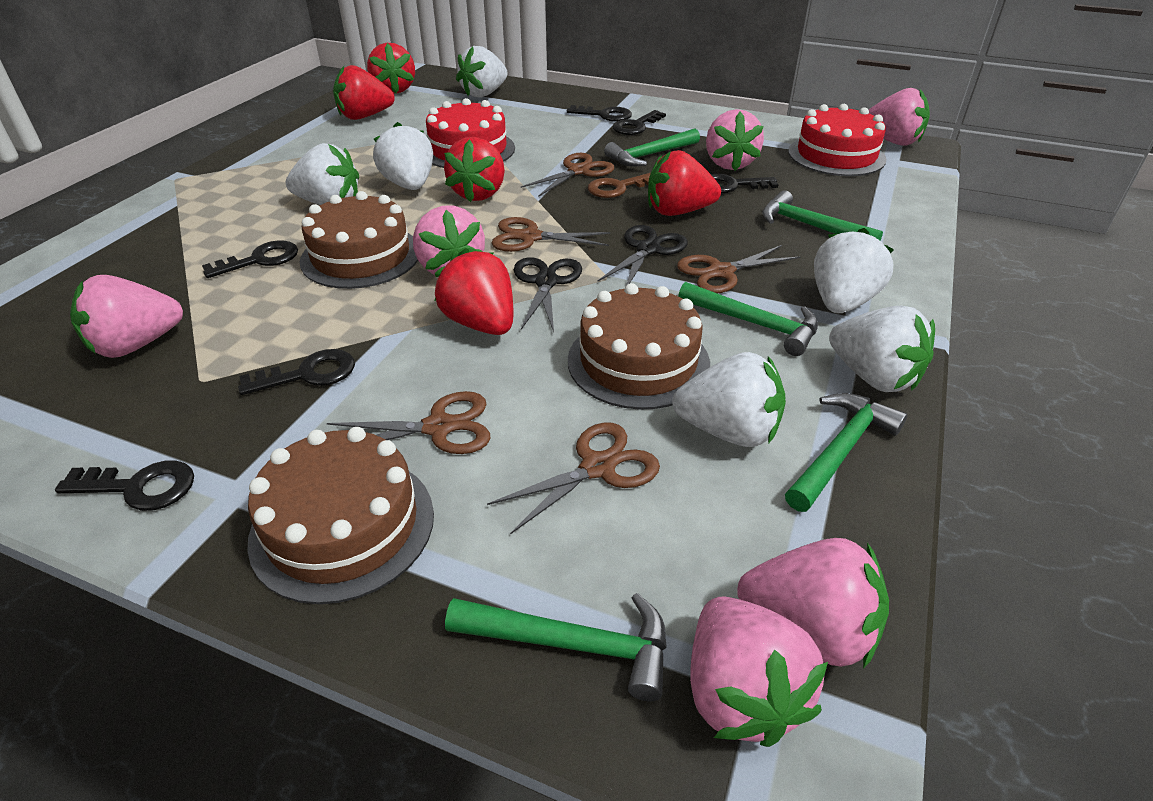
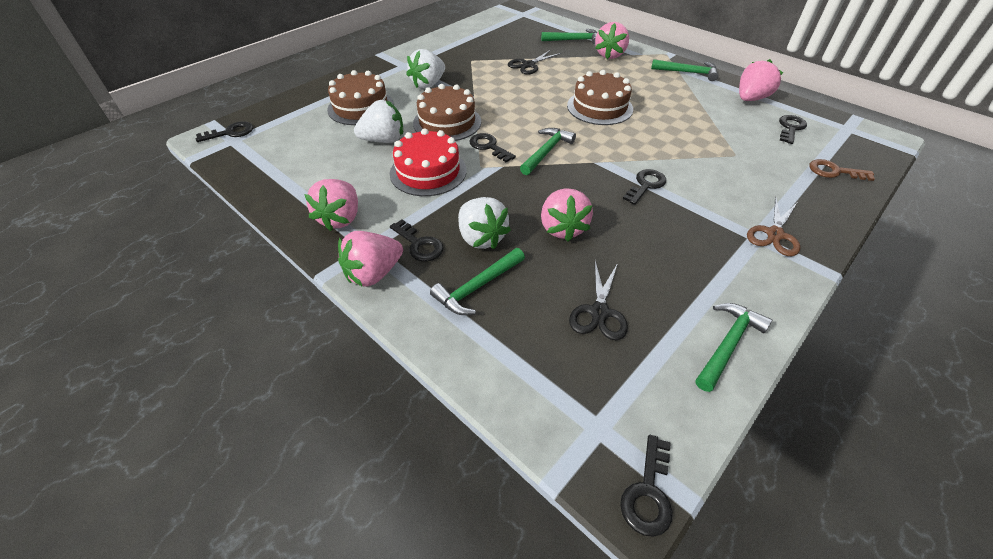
brown scissors: [327,391,491,454] [487,422,660,534] [491,217,611,252] [521,153,614,197] [677,245,800,293] = 5 -> [747,198,801,256] = 1
pink strawberry: [70,275,183,358] [413,206,485,275] [690,596,828,747] [706,109,764,171] [737,538,889,669] [869,88,930,146] = 6 -> [304,179,358,231] [338,231,403,287] [541,188,593,241] [595,22,629,59] [739,59,783,101] = 5
red cake: [426,98,515,168] [788,104,886,176] = 2 -> [390,128,467,196] = 1
red strawberry: [333,65,395,120] [367,43,415,94] [435,248,513,335] [444,137,505,202] [648,150,721,216] = 5 -> none = 0
white strawberry: [286,143,359,205] [373,122,433,190] [456,46,507,97] [672,352,786,447] [814,228,894,313] [829,306,935,392] = 6 -> [354,100,403,143] [406,49,445,89] [458,197,511,249] = 3

